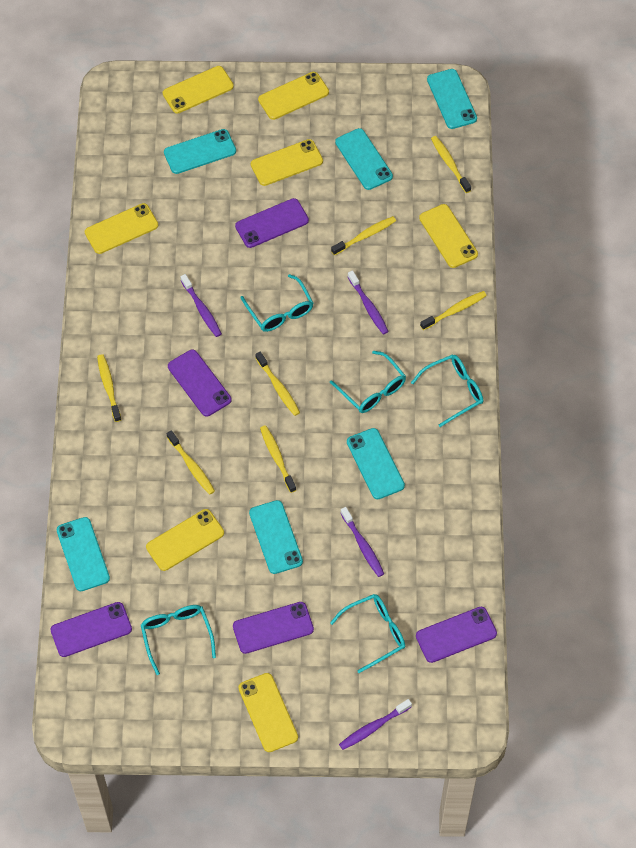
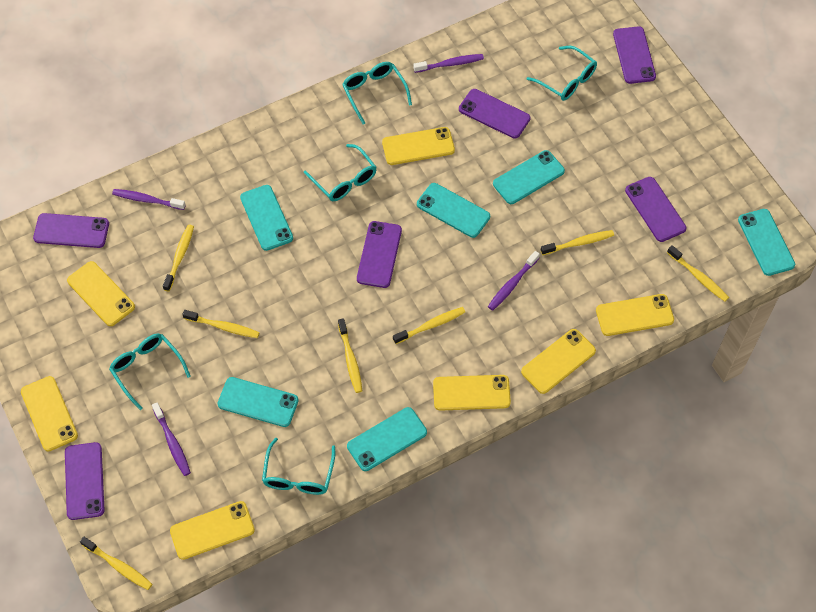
purple phone: [51,602,132,657] [168,349,231,417] [233,602,314,654] [235,198,309,248] [416,607,497,663] = 5 -> [33,213,109,248] [65,442,104,520] [357,221,402,288] [459,89,531,139] [613,26,656,84] [625,177,686,242] = 6

